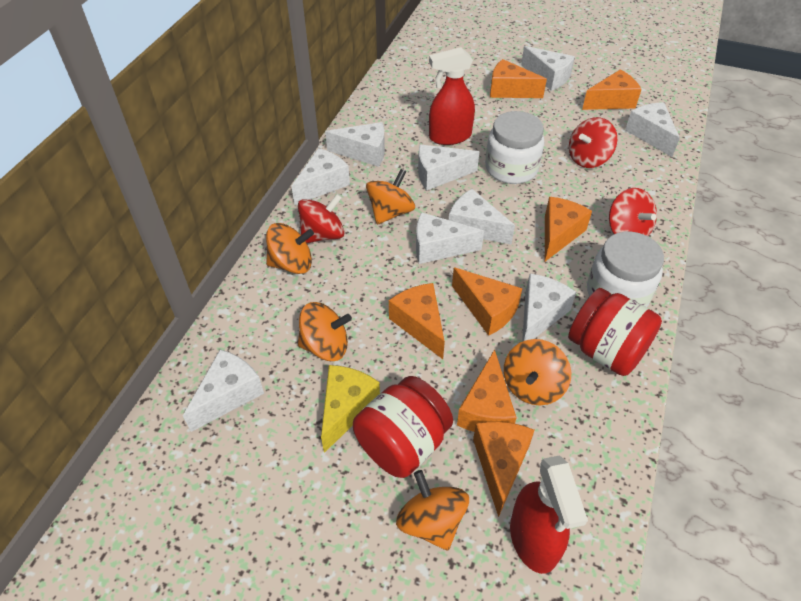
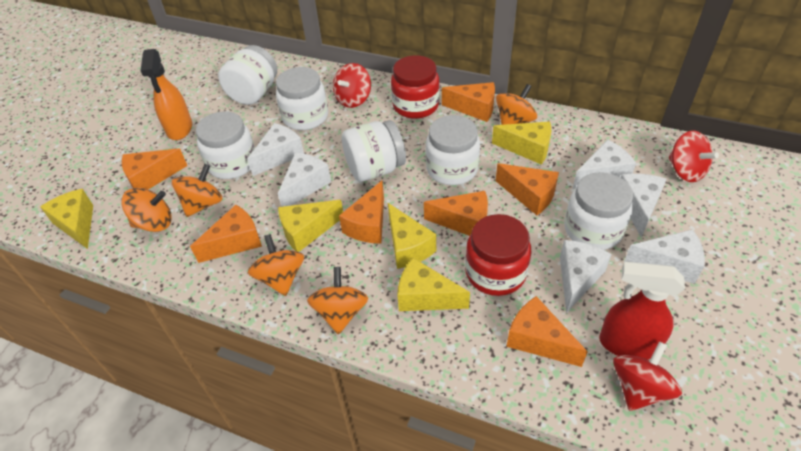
orange spray bottle: none = 0 -> [141,49,192,140] = 1
red spray bottle: [429,47,475,145] [510,455,588,574] = 2 -> [599,262,685,360] = 1
white cheese: [183,349,264,432] [291,148,350,205] [325,122,385,167] [416,212,484,264] [418,144,479,191] [449,189,515,245] [521,46,575,91] [522,273,576,342] [625,102,680,157] = 9 -> [248,123,304,176] [278,152,331,207] [560,240,612,313] [572,140,636,189] [621,174,666,237] [624,229,705,284] = 6
white jar: [485,111,545,184] [587,232,664,307] = 2 -> [196,111,255,179] [218,45,277,105] [276,67,328,130] [342,120,406,182] [425,115,480,185] [564,172,633,250] = 6
yellow cheese: [321,365,380,453] = 1 -> [40,189,93,249] [278,200,343,252] [388,203,436,269] [398,258,470,311] [492,122,551,165] = 5

